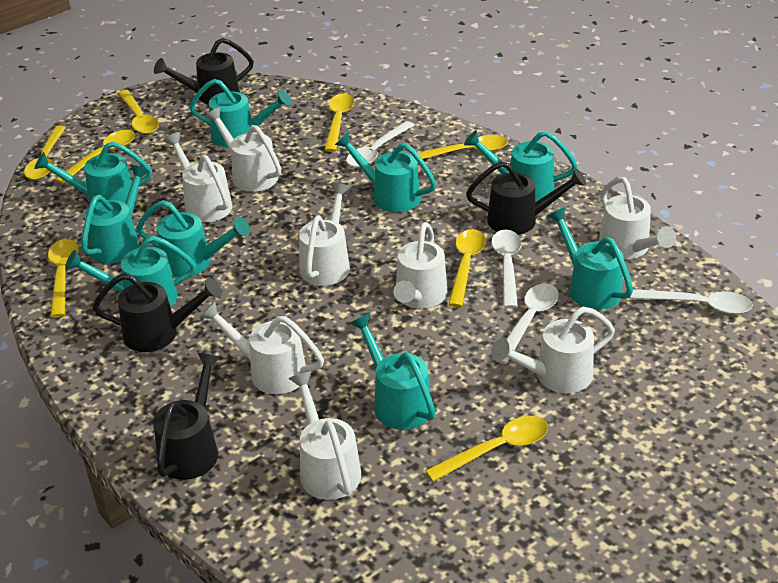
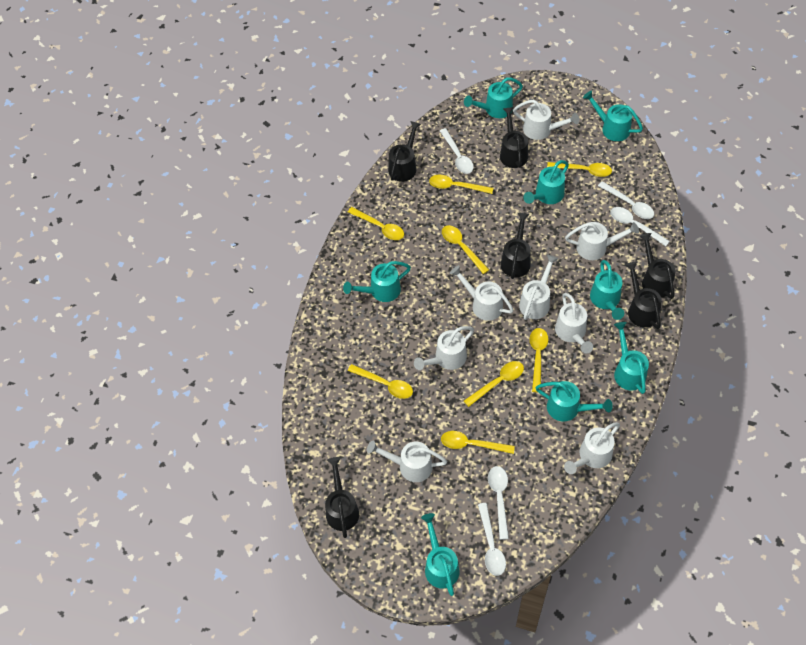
black watering can: [92,273,222,352] [153,353,221,480] [154,38,254,104] [466,161,586,235] = 4 -> [325,457,359,538] [388,121,421,182] [500,107,528,168] [501,213,531,279] [625,262,662,329] [640,233,676,299] = 6
turquoise watering can: [34,141,152,204] [65,236,196,307] [81,165,149,264] [136,200,250,277] [189,79,292,147] [335,132,436,212] [350,313,435,430] [464,130,577,201] [547,207,633,310] = 9 -> [343,261,411,302] [421,513,460,596] [464,77,523,118] [523,160,569,204] [535,381,613,422] [583,91,643,141] [590,260,624,320] [614,322,649,394] = 8
white spoon: [346,121,414,168] [491,230,522,309] [497,284,559,364] [629,289,753,314] = 4 -> [440,128,474,174] [478,503,506,576] [488,466,509,540] [598,181,654,219] [610,207,670,247] = 5

